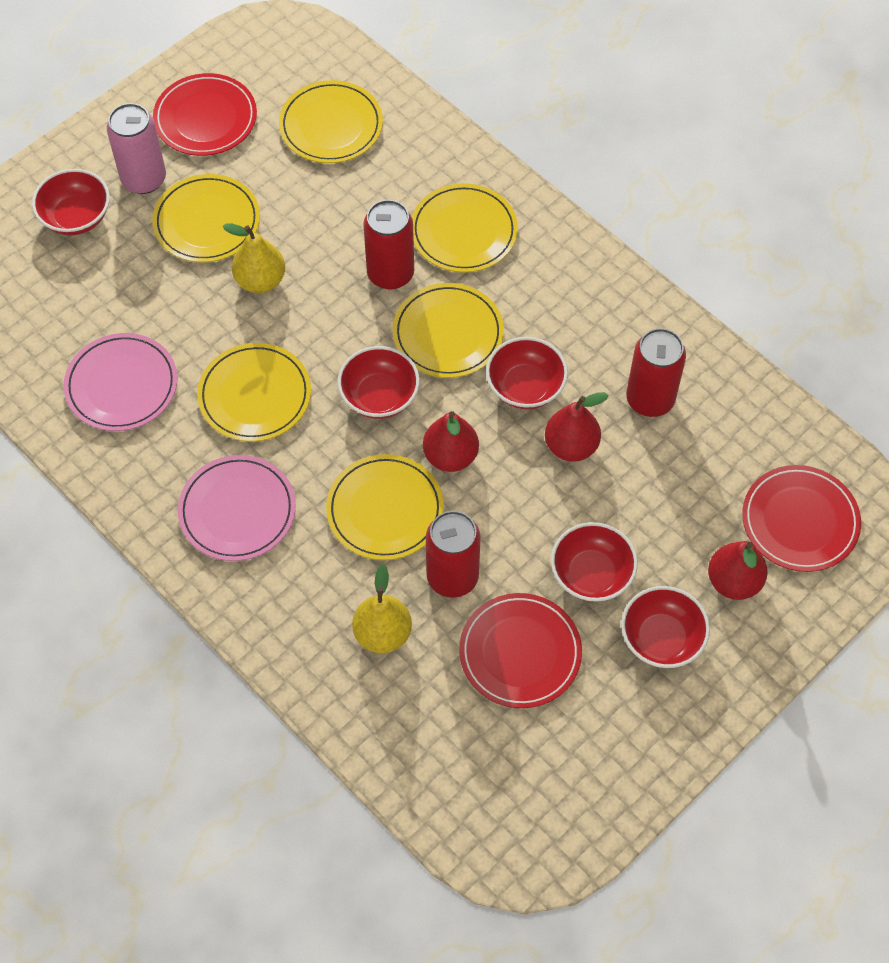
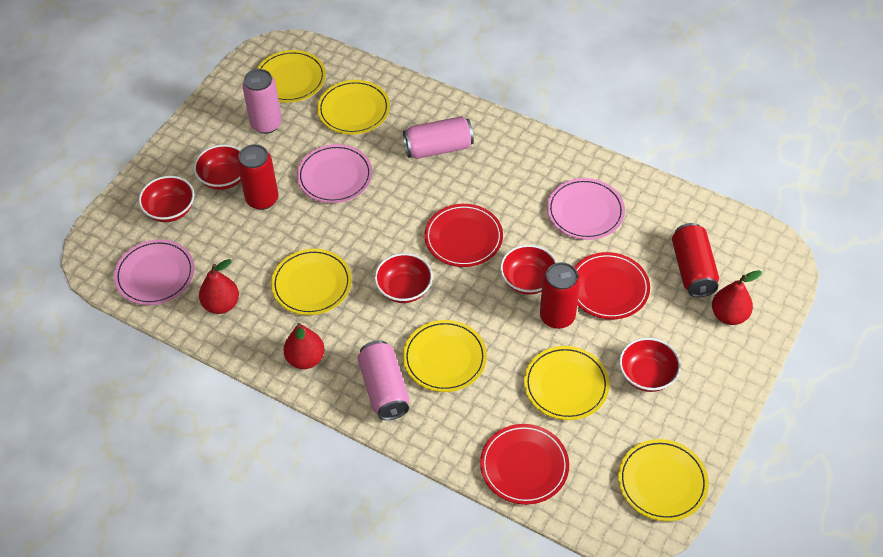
pink can: [107,103,166,194] = 1 -> [242,69,282,134] [358,340,409,420] [403,116,474,159] = 3
pink plate: [64,333,178,431] [178,455,296,561] = 2 -> [114,239,195,305] [297,144,372,203] [547,178,625,240] = 3
yellow pear: [223,224,285,293] [352,564,412,653] = 2 -> none = 0

